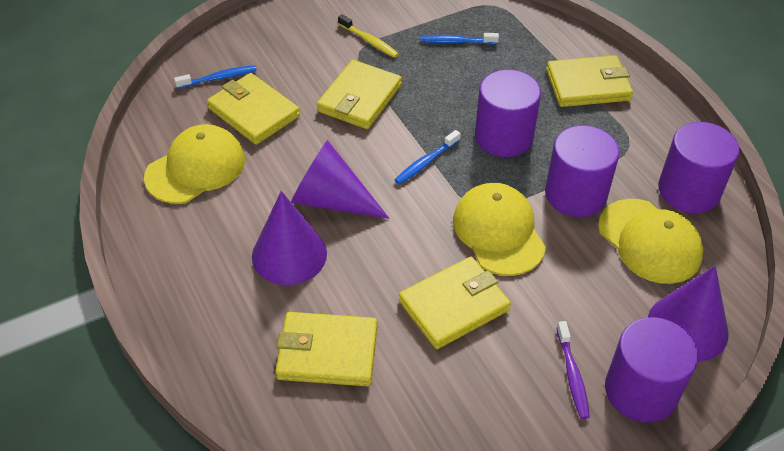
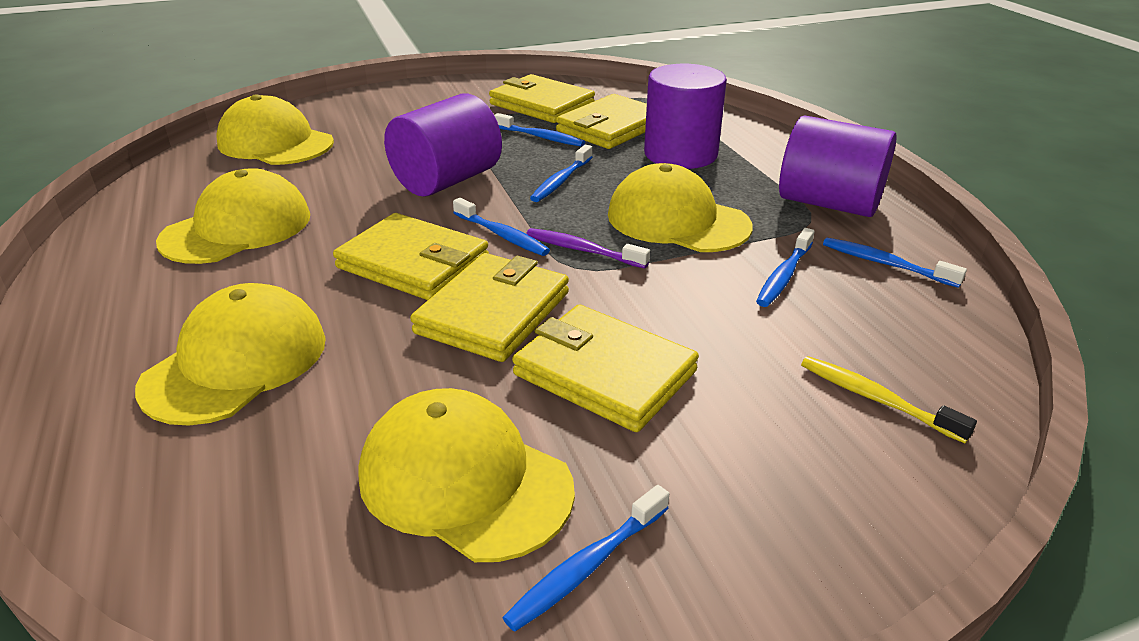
blue toothbrush: [174,65,257,89] [395,130,461,185] [420,33,499,45] = 3 -> [453,198,550,256] [494,113,585,147] [502,485,669,632] [530,145,592,202] [756,228,815,307] [823,238,967,288] = 6
purple cone: [252,191,327,285] [291,140,389,219] [648,266,729,362] = 3 -> none = 0
purple cylinder: [475,69,541,157] [545,125,620,217] [605,317,698,423] [658,122,740,213] = 4 -> [384,93,502,197] [644,64,727,169] [779,115,897,217] = 3
yellow cap: [144,124,245,204] [453,183,546,276] [598,199,703,284] = 3 -> [135,283,326,426] [156,168,310,264] [217,94,334,165] [358,388,575,562] [608,163,753,252] = 5

